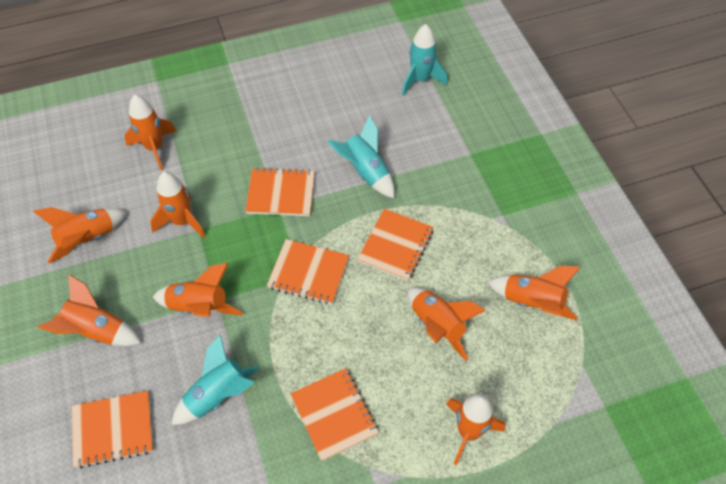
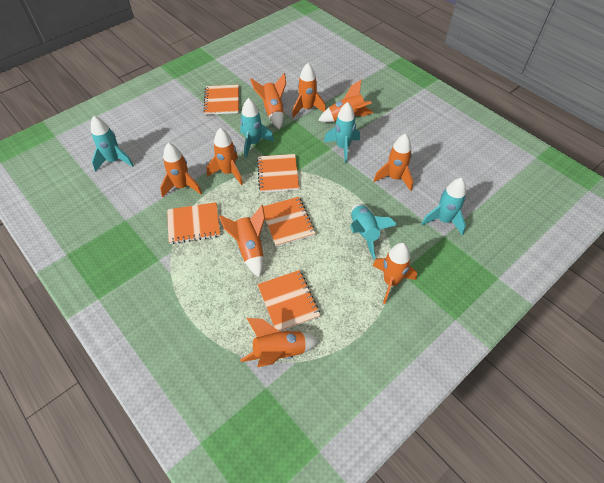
orange rocket: [33,207,127,263] [38,274,141,346] [124,95,176,170] [150,172,206,238] [153,263,243,317] [408,287,486,361] [446,394,505,466] [487,266,581,321] = 8 -> [160,142,202,198] [207,128,243,185] [219,205,265,277] [241,318,319,367] [250,73,286,129] [292,63,326,118] [318,80,373,122] [373,133,413,191] [373,243,417,304] = 9
turquoise rocket: [172,334,260,425] [328,115,395,198] [402,24,448,96] = 3 -> [91,116,134,172] [240,98,274,158] [324,102,360,163] [350,204,397,259] [421,178,466,235] = 5

